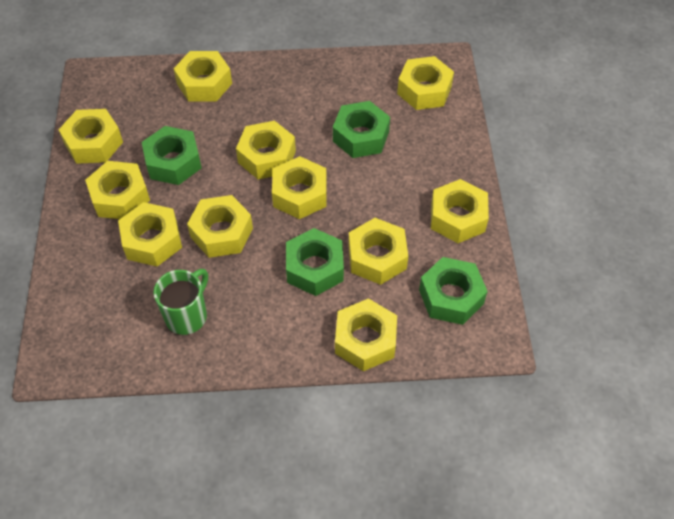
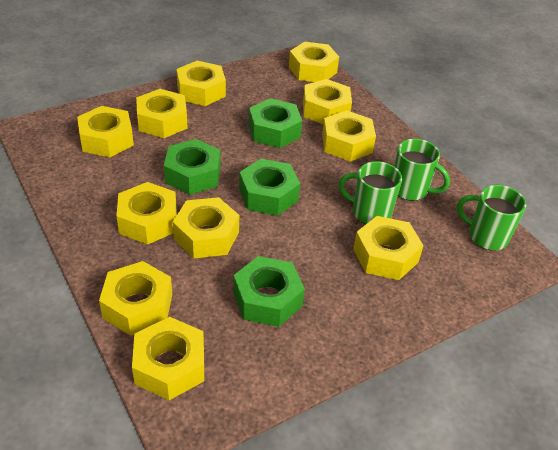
green mug: [153,269,208,335] = 1 -> [338,161,402,224] [394,139,450,201] [457,185,527,251] = 3

